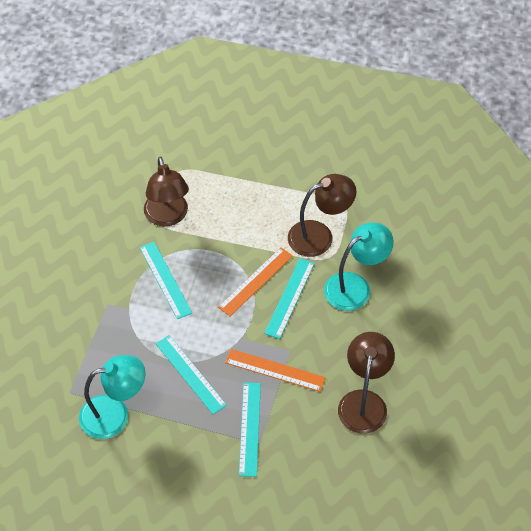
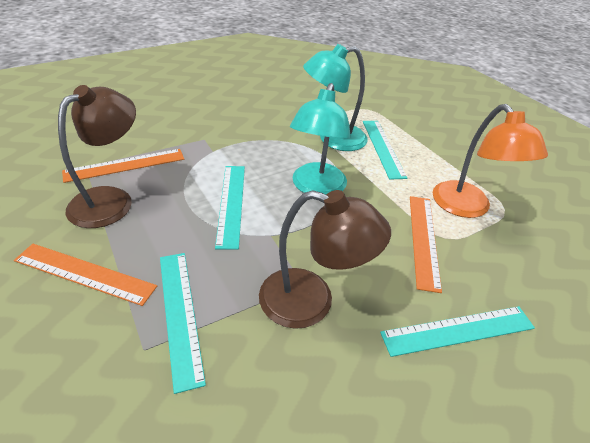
brown lamp: [144,156,189,226] [288,174,356,257] [338,332,395,434] = 3 -> [58,85,136,228] [259,190,391,329] = 2
orange lamp: none = 0 -> [433,104,548,218] = 1
orange ruler: [218,247,293,316] [225,349,326,392] = 2 -> [14,244,157,306] [62,149,184,183] [410,196,442,293] = 3

